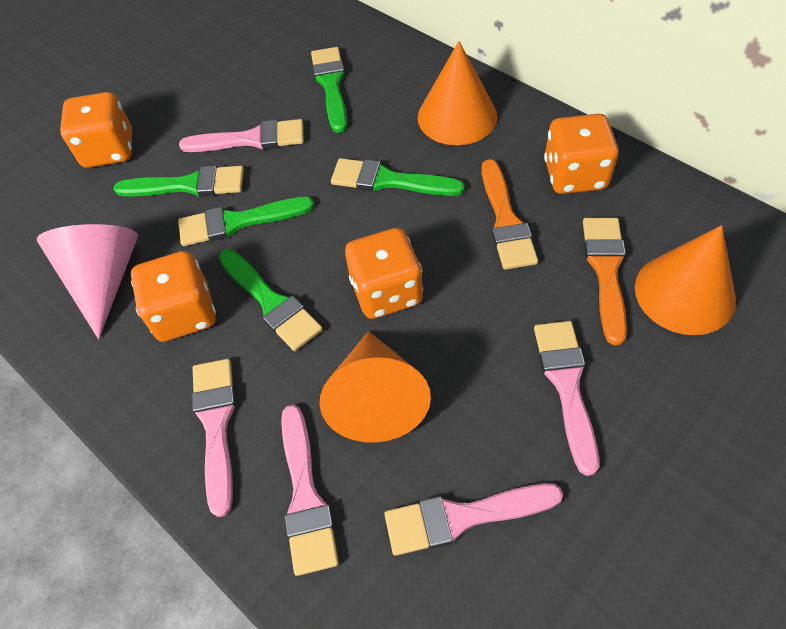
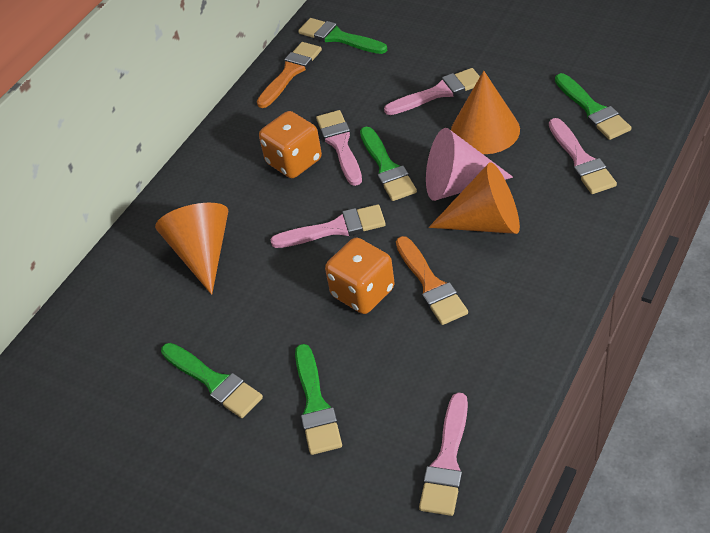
orange dice: [60,92,132,168] [131,251,216,342] [345,228,423,319] [544,114,619,194] = 4 -> [259,111,322,178] [325,238,395,314] = 2

